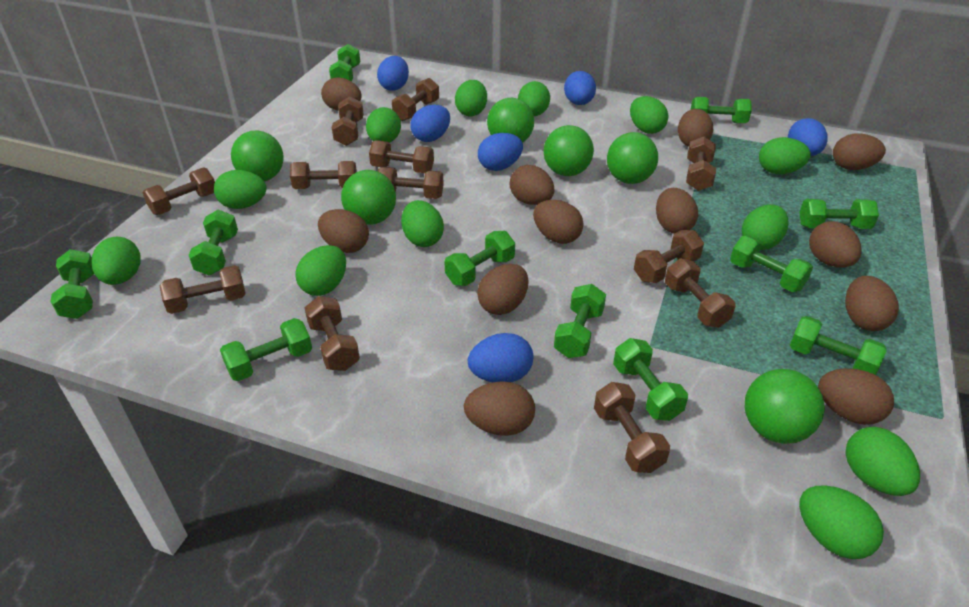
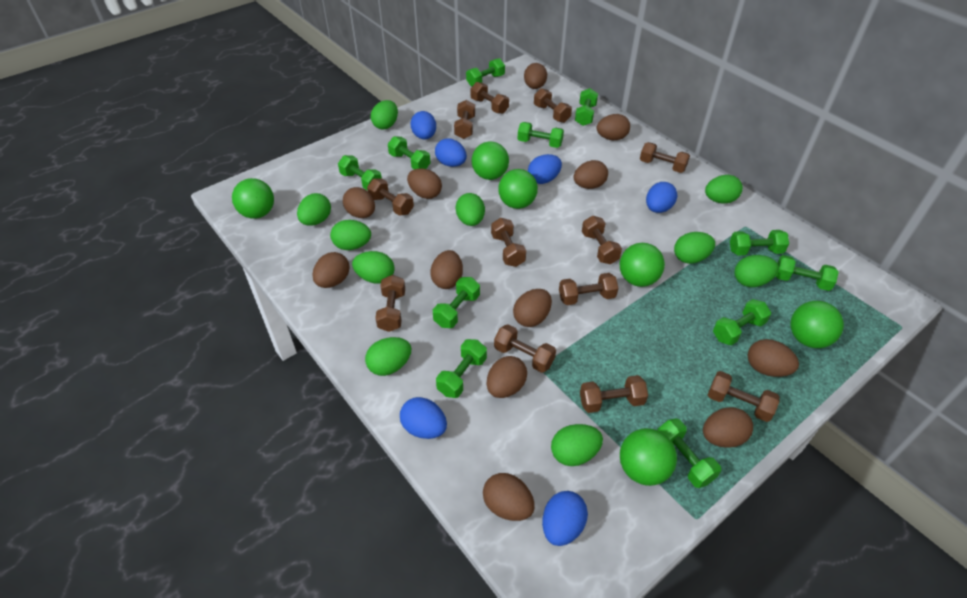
green egg: [91,237,141,285] [214,170,267,209] [295,245,346,296] [366,107,401,143] [401,200,444,247] [455,80,487,116] [518,81,550,116] [630,96,668,134] [742,205,789,250] [759,137,811,174] [799,485,884,559] [846,427,920,496] = 12 -> [297,193,331,226] [330,220,371,250] [352,251,395,284] [365,337,411,376] [371,100,398,130] [456,193,485,226] [551,424,603,466] [674,232,715,264] [705,175,743,203] [735,255,779,287] = 10

